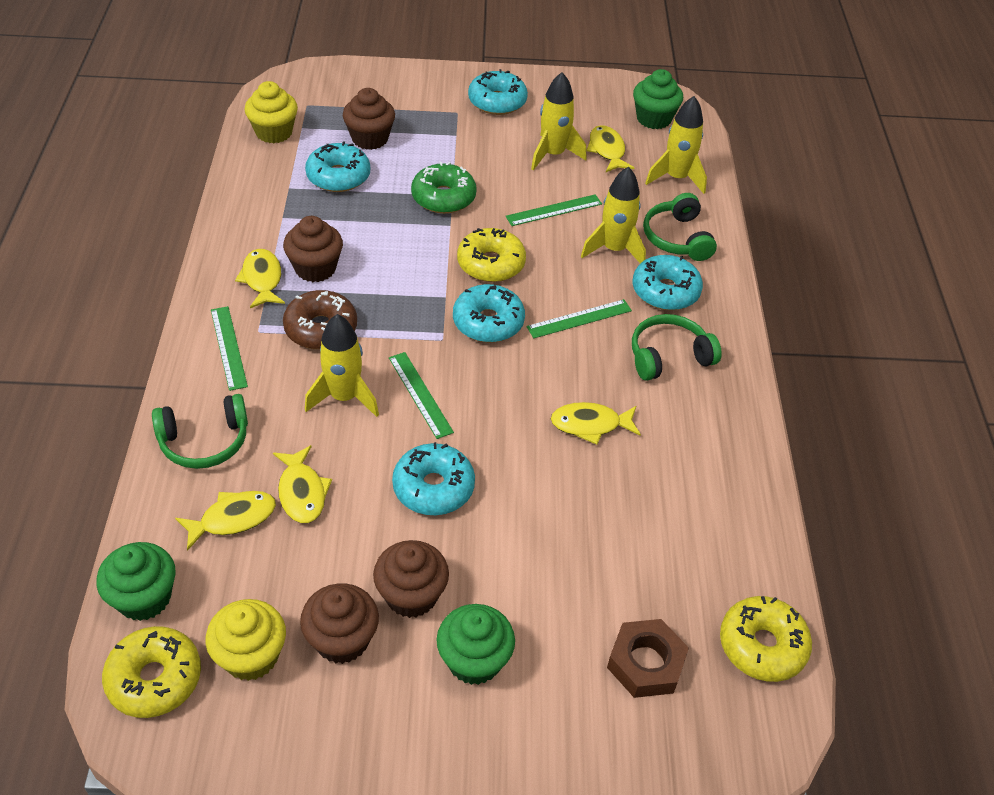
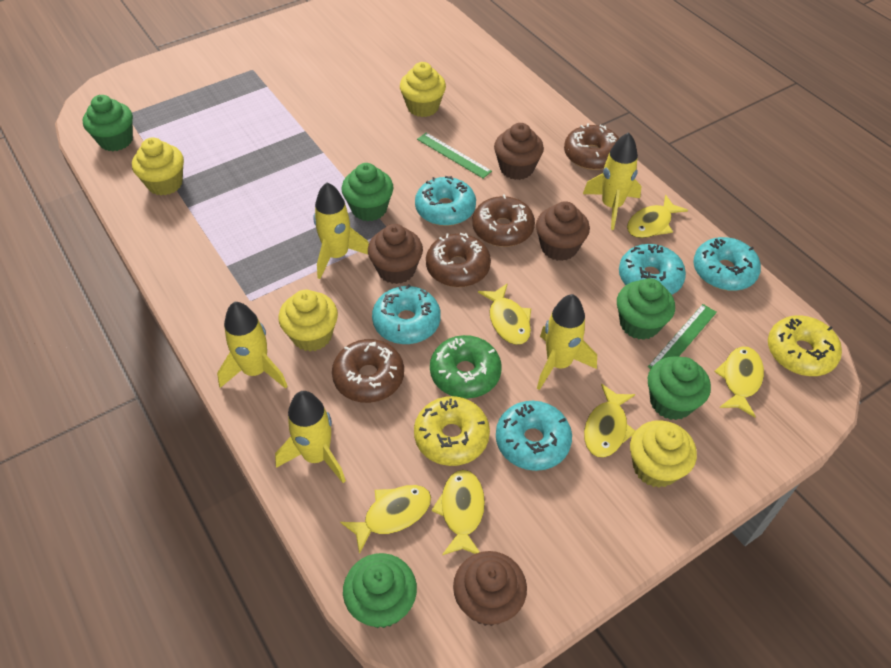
brown donut: [283,290,357,349] = 1 -> [332,339,404,403] [426,233,491,287] [472,194,535,247] [564,123,619,170] = 4
brown nut: [607,619,689,698] = 1 -> none = 0
green cupcake: [97,542,176,621] [436,604,515,685] [633,69,683,129] = 3 -> [83,95,133,151] [342,163,394,221] [343,553,417,628] [617,278,675,340] [648,356,711,420] = 5
green headphones: [152,394,248,469] [632,314,722,381] [643,193,717,261] = 3 -> none = 0
green ruler: [211,306,248,391] [389,352,454,439] [506,194,602,226] [527,299,632,338] = 4 -> [417,133,492,178] [648,304,717,369] = 2
yellow cupcake: [205,599,286,681] [245,81,298,143] = 2 -> [132,138,184,195] [278,290,338,352] [400,62,446,117] [630,420,697,488] = 4
yellow donut: [102,626,201,718] [457,228,526,282] [720,596,812,682] = 3 -> [414,396,490,466] [768,315,842,376] = 2
yellow fish: [175,491,276,551] [235,249,285,308] [273,445,332,523] [551,402,641,445] [586,125,634,172] = 5 -> [340,485,431,554] [431,470,485,555] [478,283,531,345] [584,384,635,458] [627,195,688,238] [714,347,764,417] = 6
yellow rocket: [305,314,379,417] [531,72,587,170] [581,167,646,263] [645,96,707,194] = 4 -> [217,302,288,389] [275,391,346,483] [313,182,369,279] [537,294,597,390] [583,132,641,230] = 5

